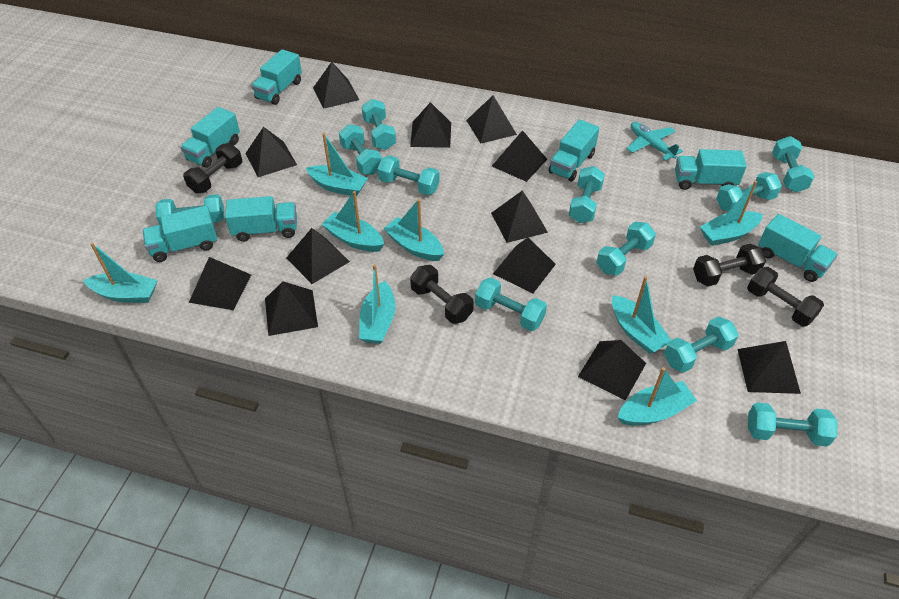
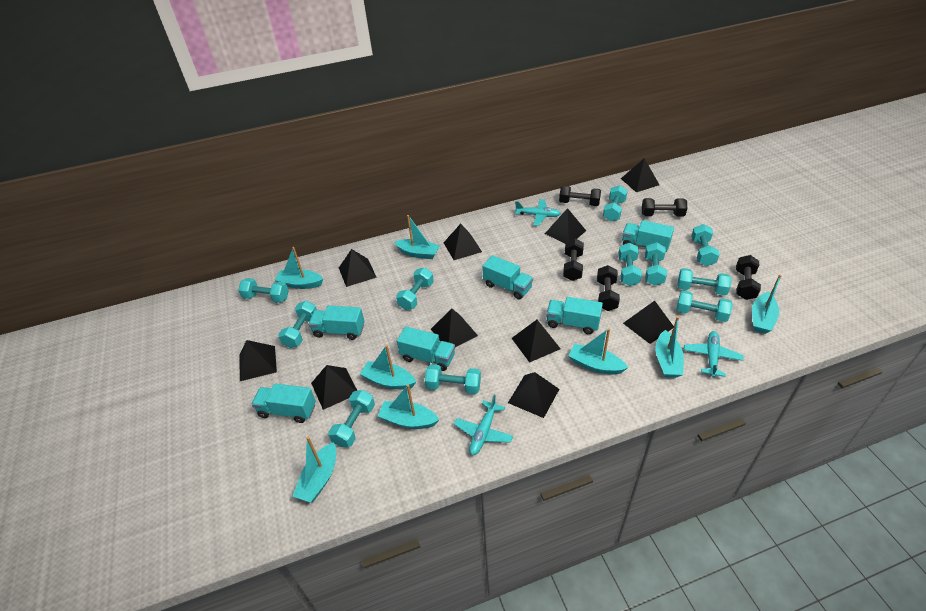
black dumbbell: [183,143,242,193] [410,265,474,324] [693,244,766,286] [747,267,824,326] = 4 -> [559,186,601,206] [563,238,584,281] [597,265,620,311] [642,198,687,216] [736,255,761,300] = 5
black pyramid: [189,257,251,310] [245,127,297,177] [265,281,318,336] [287,228,350,284] [313,62,359,109] [410,102,451,148] [466,96,517,143] [491,190,548,243] [492,130,547,182] [493,237,556,293] [578,340,646,400] [737,341,801,394] = 12 -> [239,340,277,381] [311,365,357,410] [339,249,377,287] [431,308,478,347] [443,224,482,260] [508,372,559,418] [512,320,561,363] [545,208,586,243] [621,158,659,192] [623,301,674,344] = 10
turquoise plane: [627,122,683,160] = 1 -> [454,395,513,455] [515,199,561,226] [684,331,743,377] = 3
turquoise truck: [142,206,217,262] [180,107,240,168] [225,196,297,242] [251,49,302,105] [549,119,600,182] [675,149,747,190] [758,214,838,282] = 7 -> [252,384,316,423] [309,306,365,340] [397,326,455,371] [482,255,533,300] [546,297,603,334] [622,220,674,252] = 6

